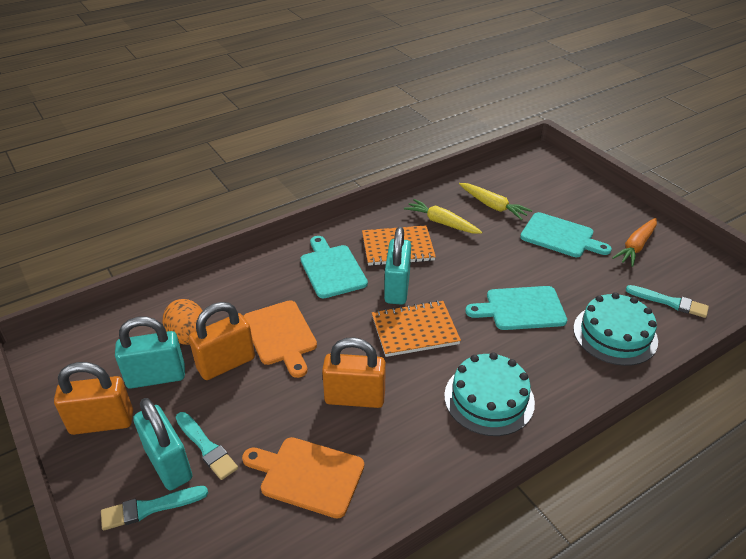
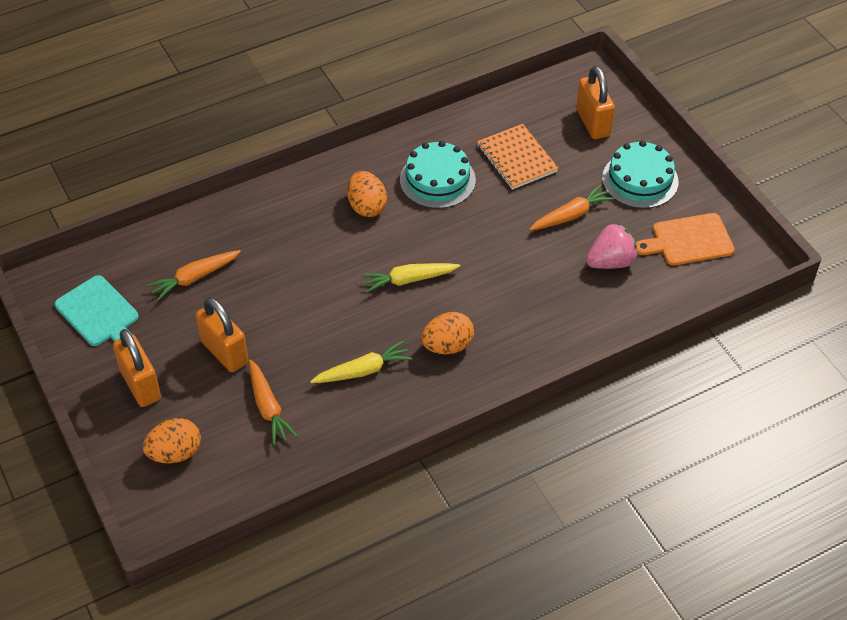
orange carrot: [612,218,657,267] = 1 -> [147,250,241,301] [249,359,297,445] [529,184,614,231] = 3
orange cutting board: [242,437,364,519] [244,300,317,378] = 2 -> [636,213,735,265] = 1
orange egg: [163,299,202,345] = 1 -> [143,418,201,463] [347,171,387,217] [421,312,474,354] = 3
orange notebook: [362,225,436,266] [372,300,461,357] = 2 -> [477,124,559,190] = 1
pink strawberry: none = 0 -> [586,223,638,269] = 1
turquoise brush: [101,486,208,530] [176,412,238,480] [626,285,709,318] = 3 -> none = 0
turquoise cutting board: [301,236,368,299] [466,286,567,330] [520,212,612,257] = 3 -> [55,275,139,346] = 1
turquoise padlock: [115,317,185,389] [133,398,192,490] [384,227,411,305] = 3 -> none = 0

